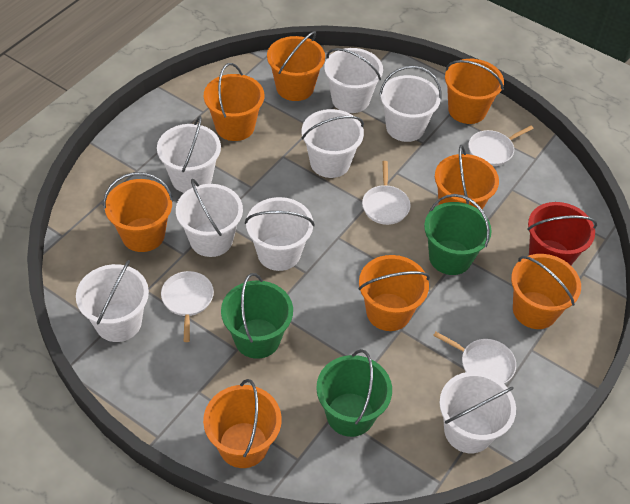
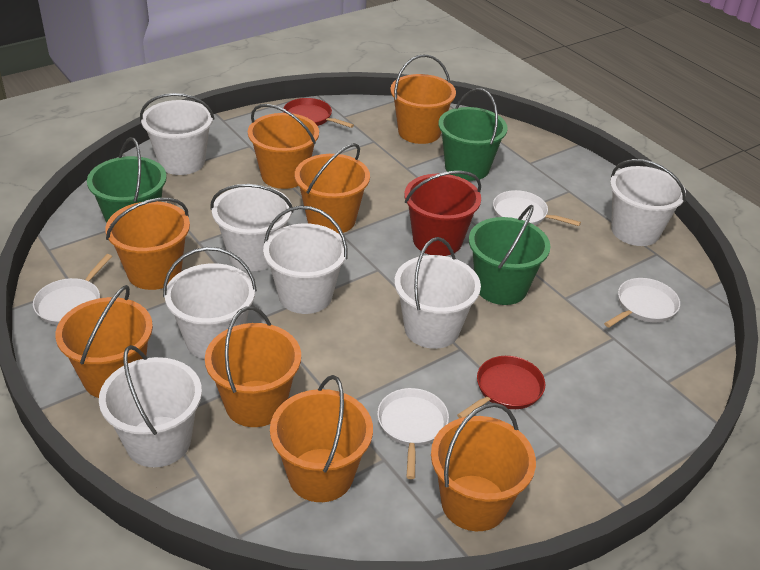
red pan: none = 0 -> [283,98,354,128] [457,356,545,418] = 2
white bucket: [76,260,149,342] [157,116,221,193] [176,179,243,257] [245,197,315,271] [302,109,364,178] [324,48,383,113] [379,66,442,142] [439,372,516,453] = 8 -> [99,345,202,467] [140,93,214,175] [163,247,257,359] [211,184,294,271] [263,206,347,314] [394,237,481,349] [610,159,686,246] = 7

